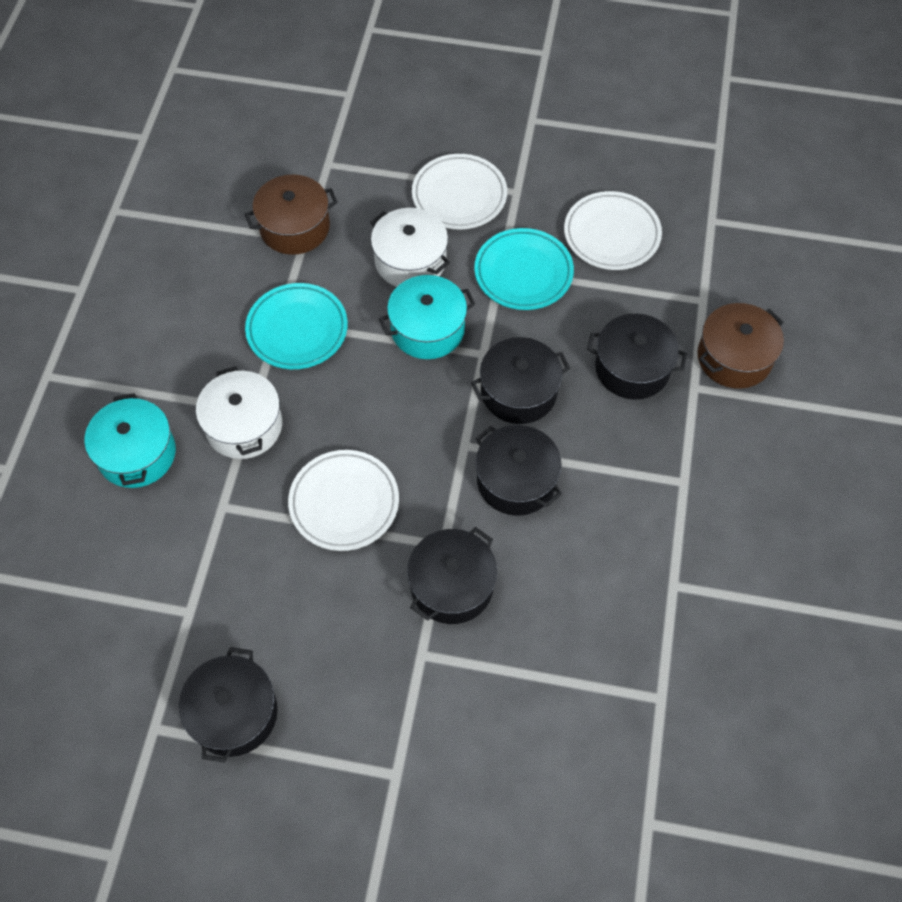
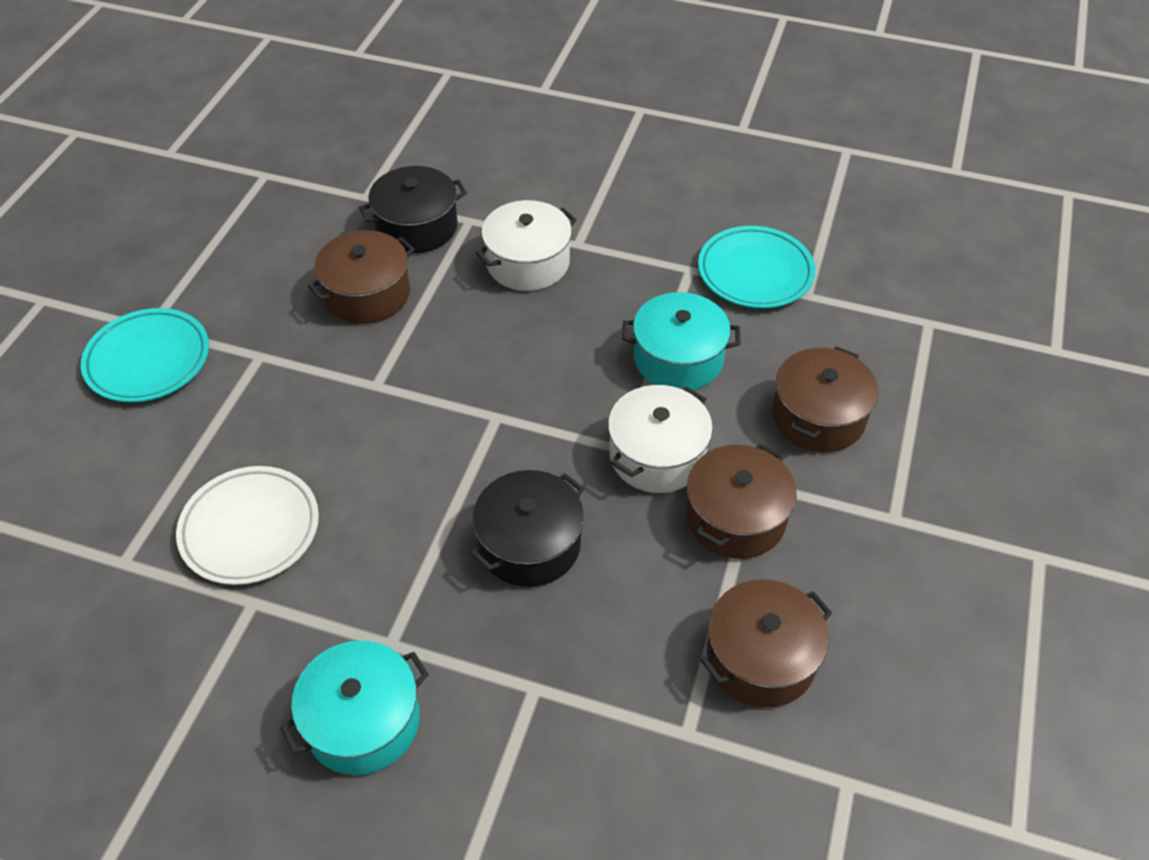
black pot: [179,647,277,763] [407,527,497,624] [471,337,570,424] [475,425,562,516] [587,314,687,400] = 5 -> [359,166,467,253] [470,470,584,587] = 2
brown pot: [245,175,338,255] [697,303,784,389] = 2 -> [308,230,415,324] [686,443,797,559] [701,579,832,707] [772,346,878,452] = 4
white plate: [288,450,399,551] [412,154,507,230] [564,191,662,270] = 3 -> [176,466,319,585] = 1

